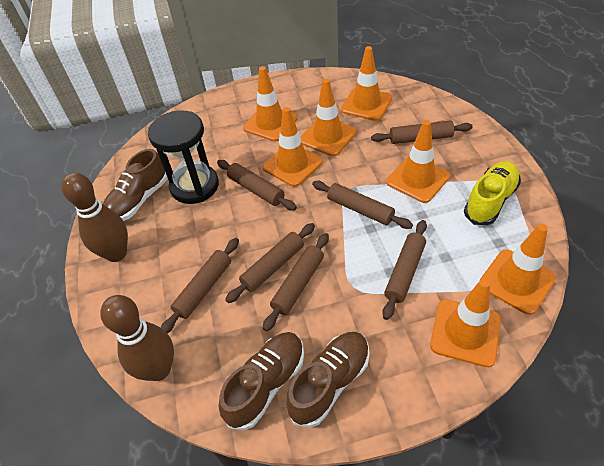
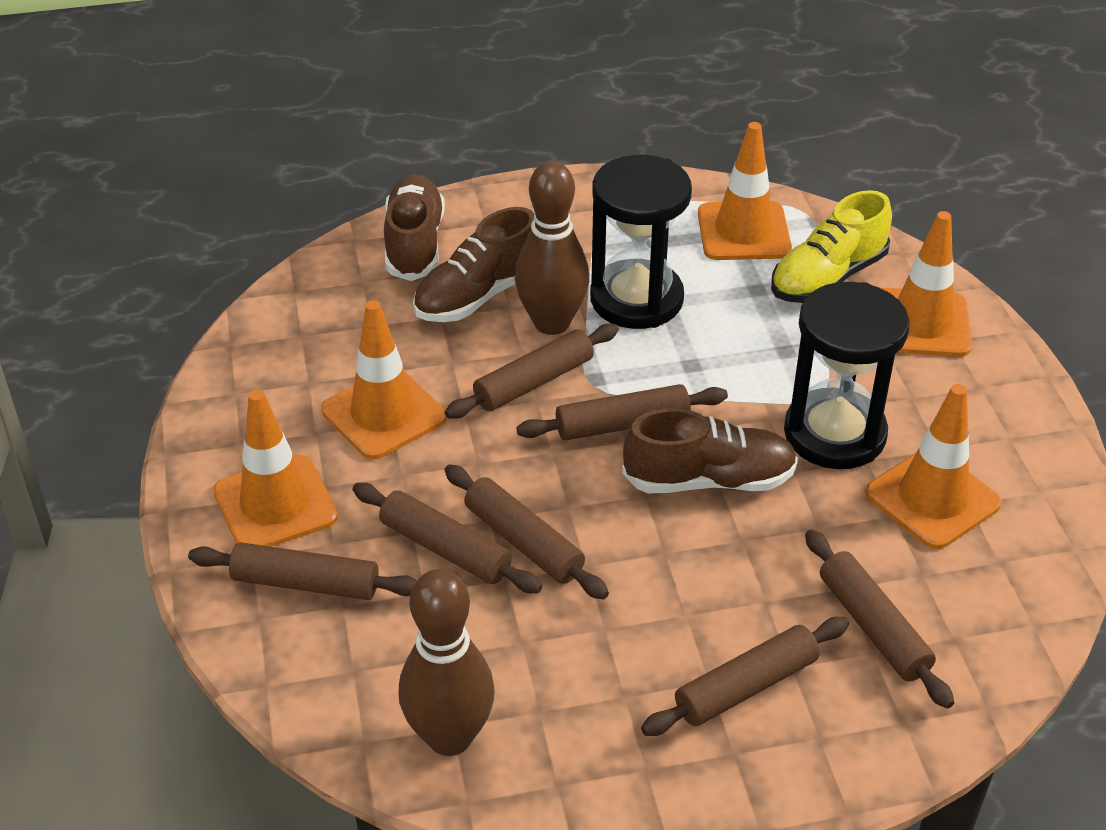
black hourglass: [148,110,219,204] = 1 -> [590,155,692,329] [784,282,910,469] = 2
orange traffic cone: [243,66,298,141] [262,107,323,187] [301,79,356,156] [341,46,392,121] [386,120,450,203] [430,279,501,367] [480,224,556,315] = 7 -> [214,390,338,547] [321,300,447,460] [698,122,792,260] [865,384,1002,549] [881,211,972,357] = 5

